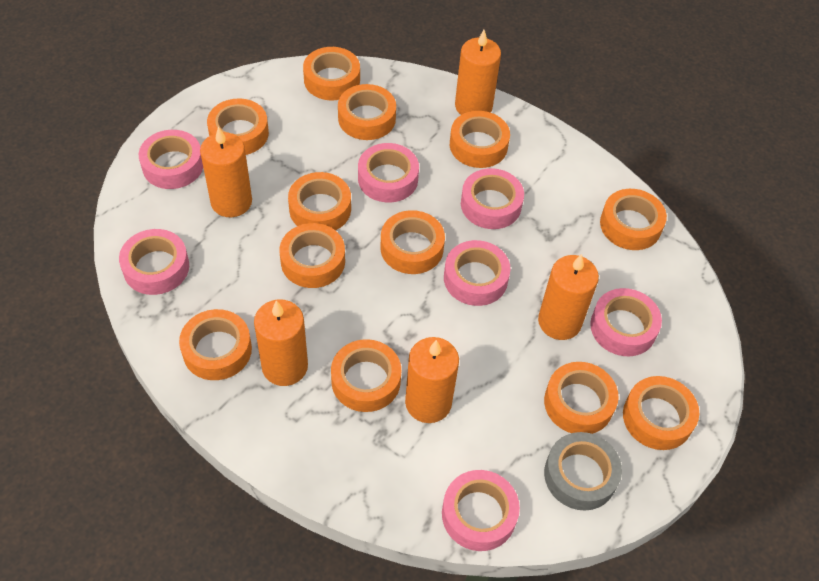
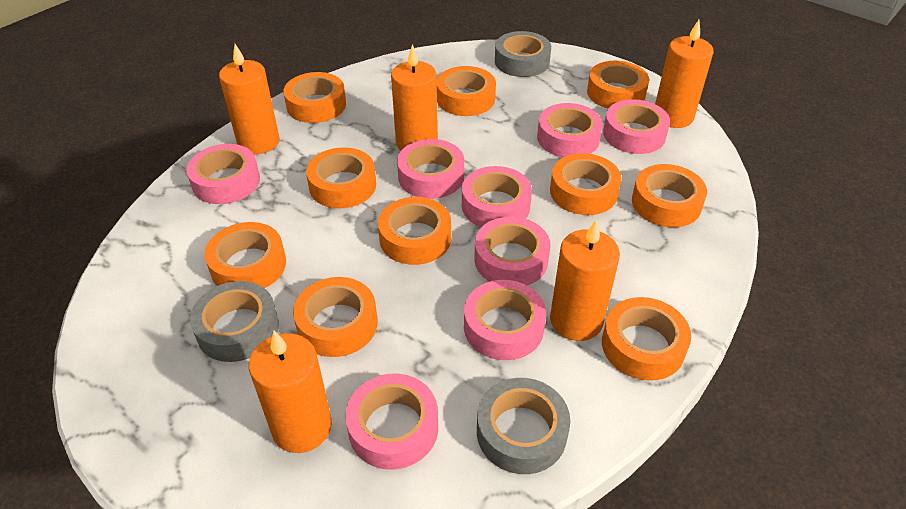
grey tape: [544,432,622,511] = 1 -> [190,281,279,362] [477,378,570,474] [495,31,551,77] = 3
orange tape: [179,309,252,380] [207,98,269,155] [280,223,345,288] [288,172,351,231] [303,47,360,100] [331,339,401,412] [338,84,396,140] [381,210,445,274] [450,111,510,168] [544,362,619,434] [600,189,667,250] [623,376,699,450] = 12 -> [204,222,286,288] [283,72,346,123] [293,277,378,357] [306,147,376,208] [378,197,451,265] [437,66,496,116] [550,153,621,215] [587,61,649,109] [602,297,691,381] [632,164,707,227] = 10
pink tape: [119,229,189,295] [139,130,203,189] [358,143,419,203] [442,470,520,551] [444,240,511,306] [461,168,524,229] [590,288,662,356] = 7 -> [186,144,260,204] [345,374,438,470] [397,139,464,199] [462,166,532,227] [464,280,546,360] [474,217,551,285] [537,103,603,157] [603,99,670,154] = 8

